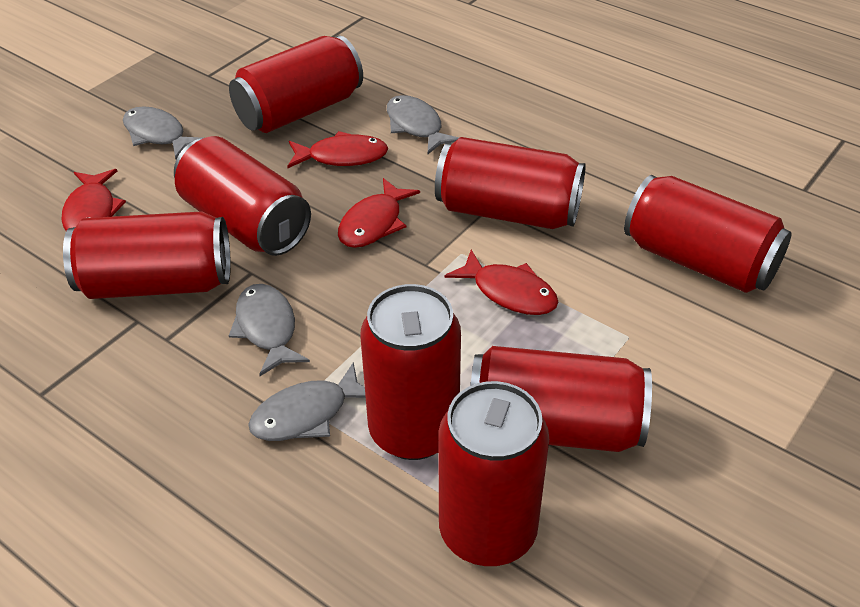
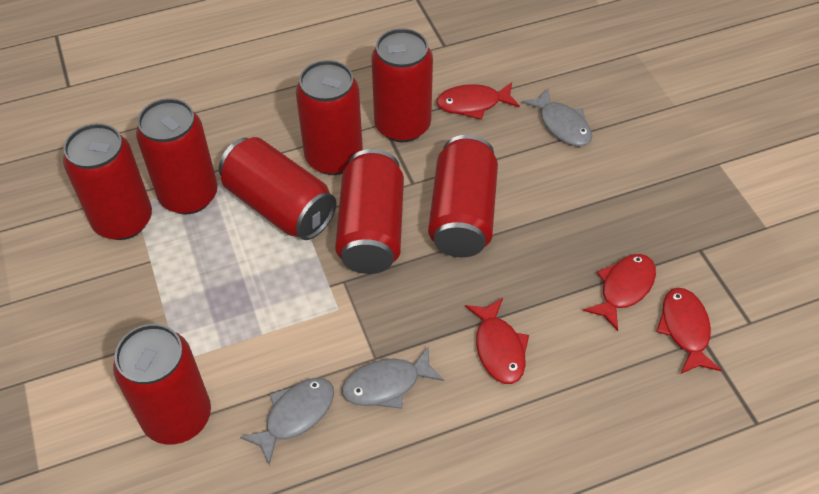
grey fish: [123,106,201,159] [229,284,310,376] [248,362,366,441] [387,95,459,154] = 4 -> [240,378,334,465] [342,346,444,409] [522,88,592,147] = 3

